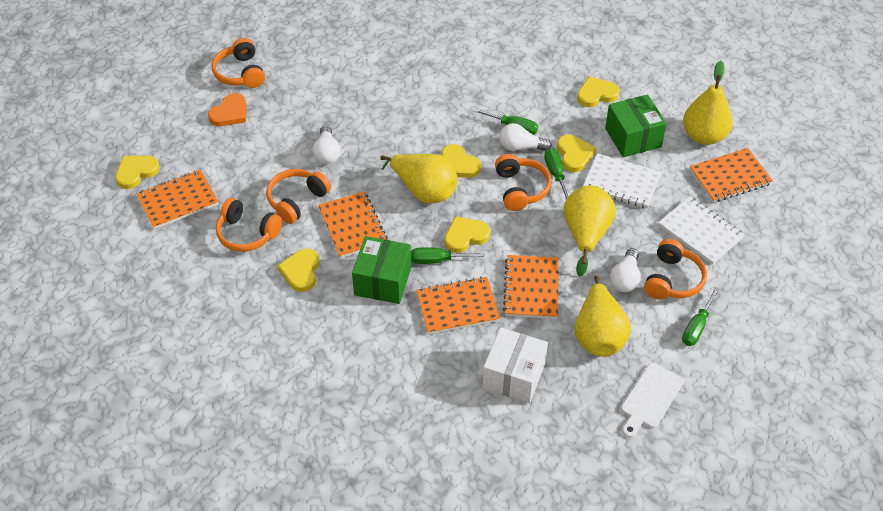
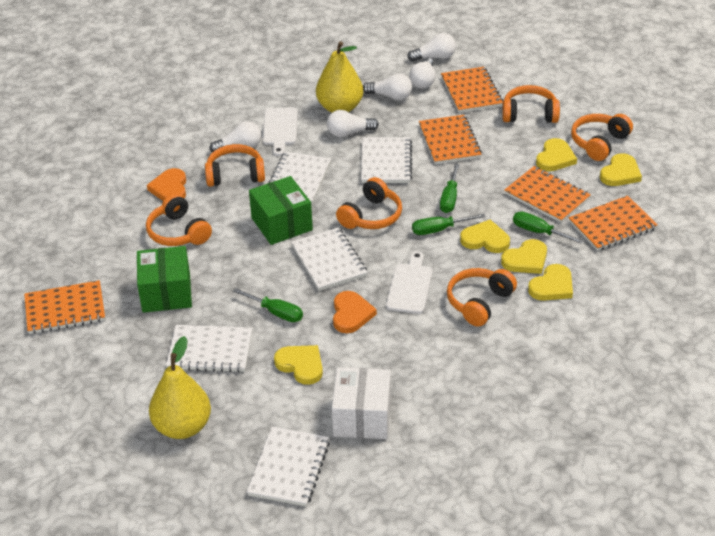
orange headphones: [211,38,265,88] [216,198,282,252] [266,169,331,224] [495,154,552,211] [644,239,707,299] = 5 -> [146,193,212,246] [205,144,265,187] [336,177,402,229] [447,268,517,327] [502,85,560,123] [571,114,633,161] = 6
orange heart: [208,93,246,126] = 1 -> [147,168,186,201] [333,291,377,333] = 2
white cutting board: [621,363,684,438] = 1 -> [263,108,298,156] [386,251,433,314] = 2
white light bulb: [313,125,340,164] [499,123,552,151] [610,248,641,292] = 3 -> [209,121,261,153] [327,110,379,137] [363,74,412,100] [407,33,456,62] [409,57,436,89] = 5
white notebook: [583,153,662,209] [658,196,745,265] = 2 -> [166,325,252,373] [247,427,330,507] [269,152,331,204] [291,227,367,291] [361,137,412,183] = 5
yellow pear: [380,154,458,204] [564,185,616,277] [575,276,631,357] [683,61,733,145] = 4 -> [149,336,211,439] [316,41,363,113] = 2

